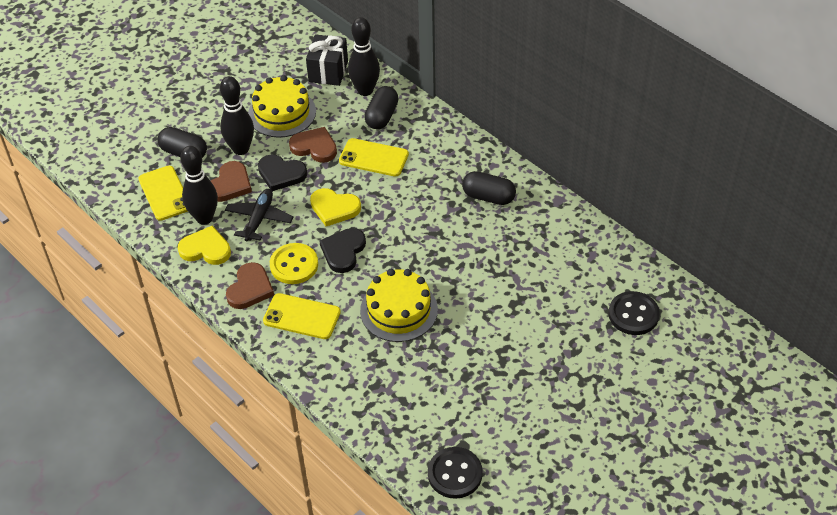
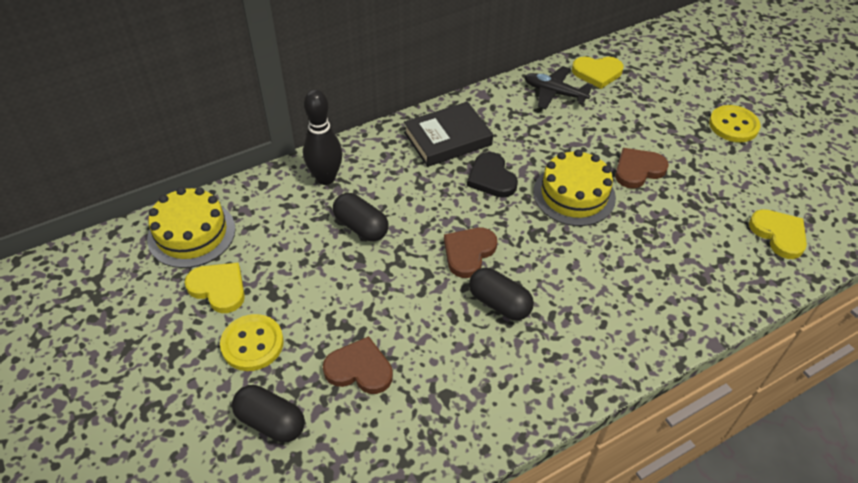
black book: none = 0 -> [404,101,493,167] = 1
black bowling pin: [180,146,218,225] [220,76,254,155] [348,17,380,96] = 3 -> [303,89,342,185] = 1
black button: [428,447,483,499] [608,291,660,335] = 2 -> none = 0
black gift: [306,34,348,86] = 1 -> none = 0
black heart: [258,155,307,191] [319,228,366,273] = 2 -> [467,152,518,198] = 1
yellow button: [270,243,318,284] = 1 -> [220,314,284,371] [709,105,761,142] = 2
yellow heart: [178,225,231,265] [310,188,361,226] = 2 -> [185,263,245,313] [572,56,624,89] [749,209,807,259] = 3
yellow phone: [138,166,188,221] [263,293,341,339] [339,138,409,177] = 3 -> none = 0

